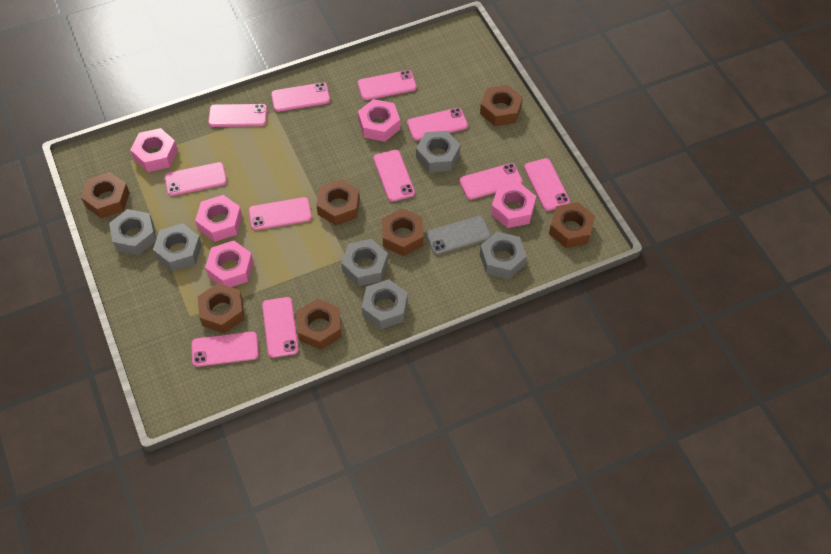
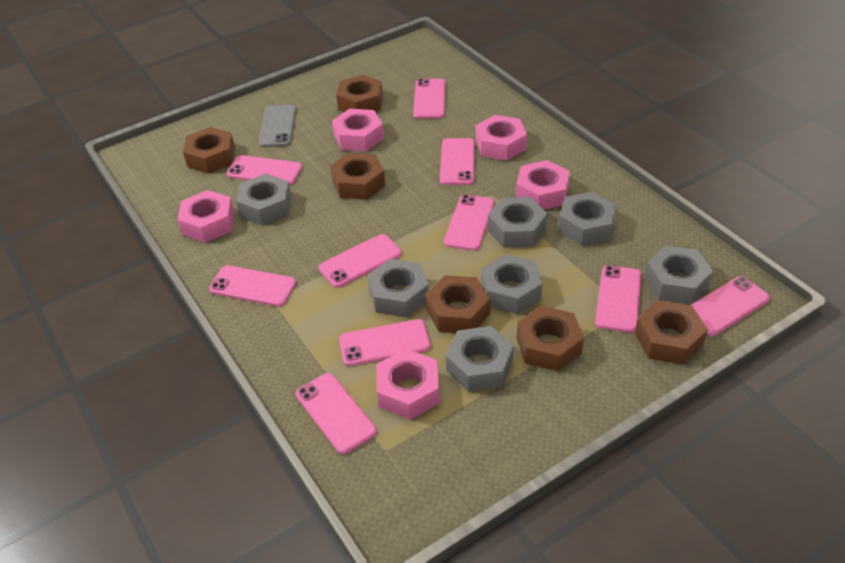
brown nut: [81,172,130,218] [198,283,244,333] [296,299,342,350] [316,179,360,226] [382,208,423,256] [480,85,523,126] [549,202,595,248] = 7 -> [183,127,235,174] [330,153,386,200] [336,75,383,112] [425,275,490,333] [517,306,584,371] [635,300,708,365] = 6
grey nut: [109,209,156,255] [153,223,202,271] [341,239,388,286] [362,279,408,329] [416,131,460,173] [480,232,527,279] = 6 -> [236,174,291,225] [367,259,429,318] [446,326,514,392] [481,254,543,314] [488,197,547,248] [558,191,616,245] [644,246,713,304] = 7
pink phone: [164,162,227,196] [191,331,259,367] [208,104,267,127] [249,197,312,230] [262,297,299,358] [271,82,330,112] [358,70,417,100] [373,150,415,202] [407,108,468,141] [460,163,523,200] [524,158,570,211] = 11 -> [209,265,296,307] [227,155,302,185] [296,373,377,454] [319,234,402,288] [339,319,431,366] [413,79,446,119] [440,138,475,185] [444,194,494,251] [595,265,642,333] [691,276,770,336] = 10

